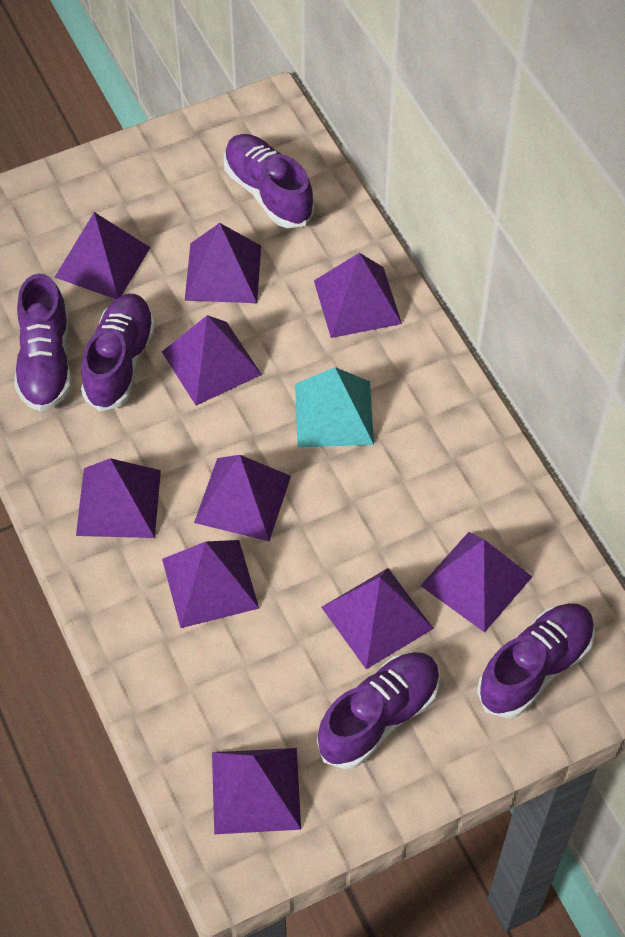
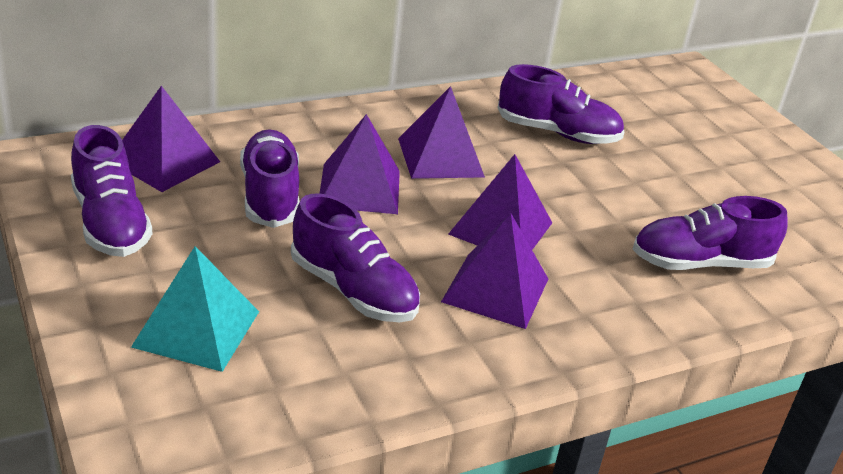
purple pyramid: [55,212,151,299] [76,458,161,538] [162,315,262,405] [162,540,259,628] [185,223,261,303] [194,455,291,541] [212,748,301,834] [314,253,402,338] [321,568,434,669] [421,532,532,632] = 10 -> [122,86,220,192] [320,114,400,214] [398,86,485,179] [441,213,548,329] [448,154,552,250] = 5

